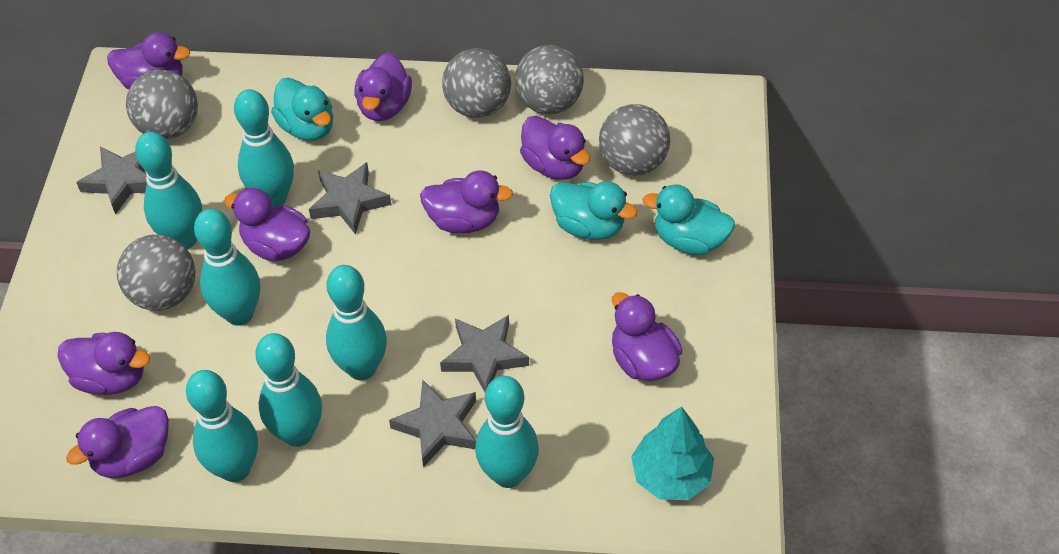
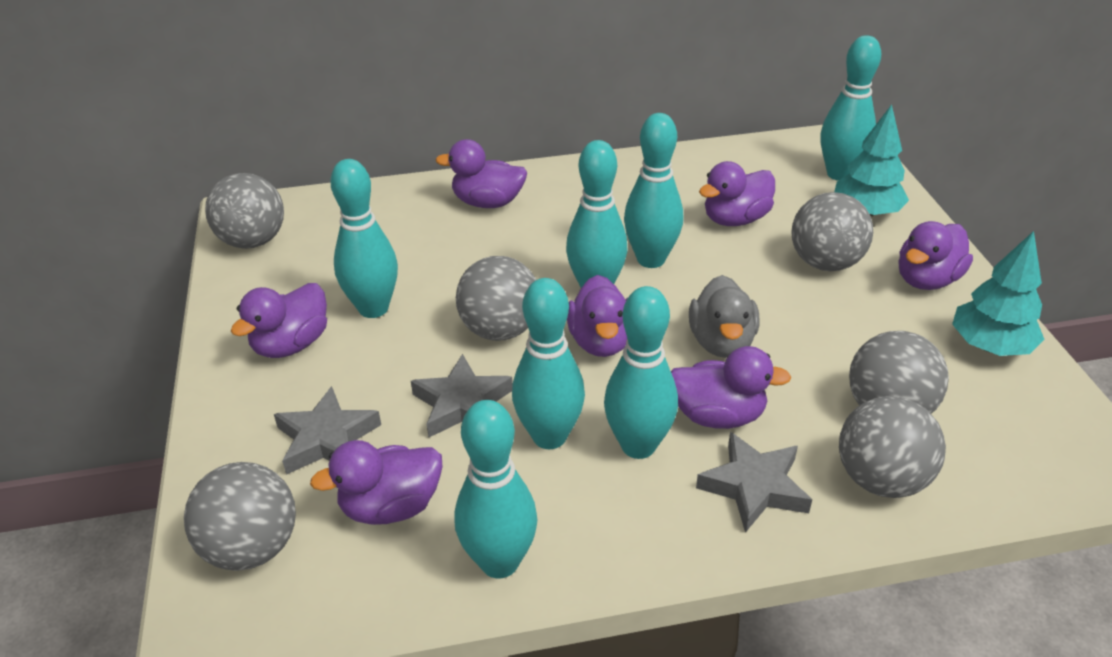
grey ball: [117,234,195,311] [126,70,198,139] [442,48,511,118] [515,45,584,114] [599,104,670,176] = 5 -> [184,462,296,571] [205,173,284,249] [456,256,536,341] [791,192,873,271] [839,396,946,498] [849,331,949,414] = 6
grey duck: none = 0 -> [689,275,760,358] = 1
grey star: [76,146,147,215] [309,162,391,235] [389,379,476,467] [440,315,529,392] = 4 -> [274,386,381,475] [411,354,513,437] [696,432,812,533] = 3
purple duck: [57,332,150,395] [66,406,169,478] [107,32,190,89] [224,188,310,261] [355,52,412,121] [420,170,513,233] [520,116,590,180] [612,292,682,381] = 8 -> [231,283,327,358] [310,440,443,525] [435,139,527,208] [567,275,628,357] [671,346,791,429] [699,161,775,226] [899,221,973,290] = 7
turquoise duck: [271,78,333,141] [550,181,637,240] [642,184,735,255] = 3 -> none = 0
turquoise tree: [631,406,714,500] = 1 -> [834,105,909,216] [952,231,1045,356] = 2

